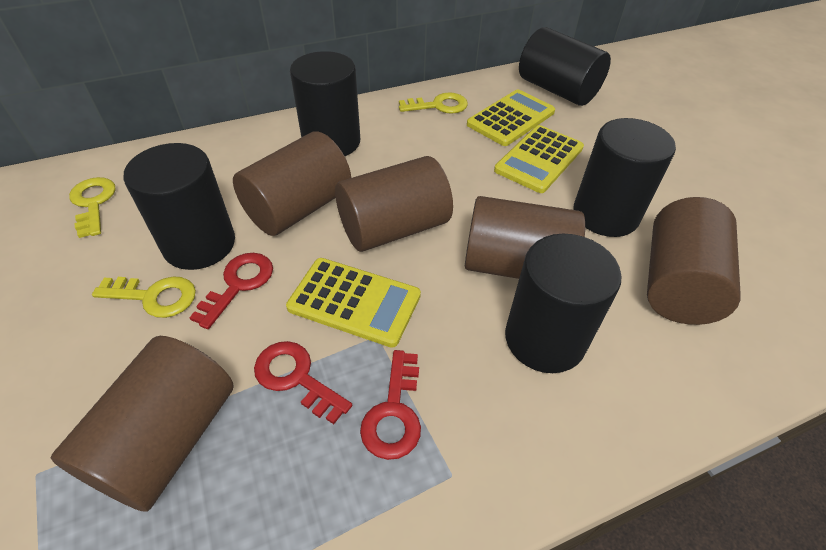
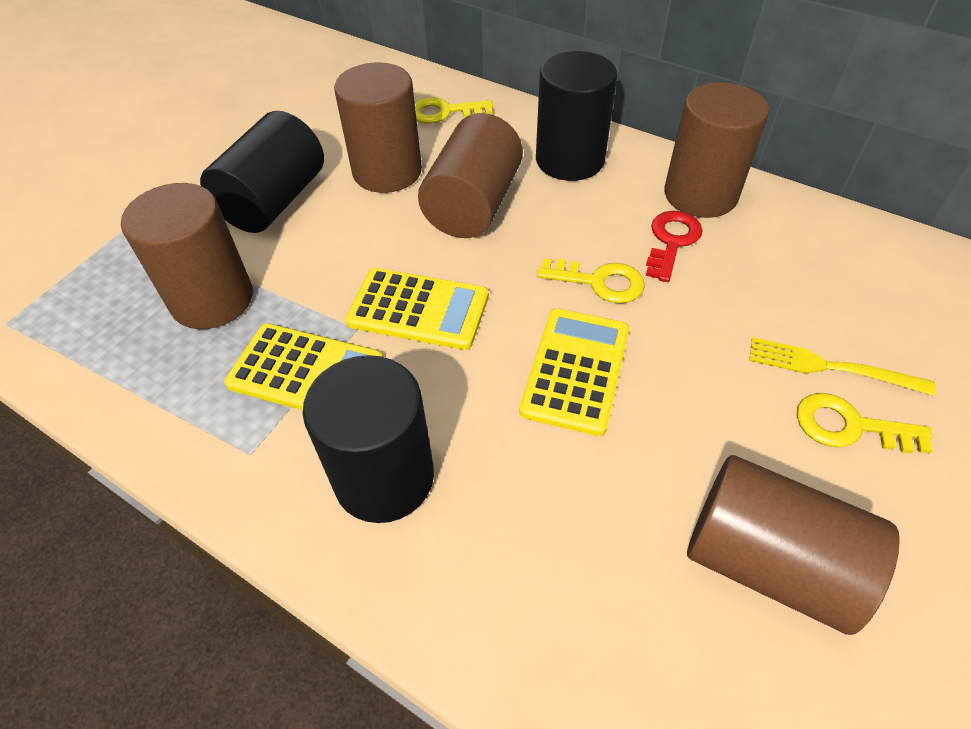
black cylinder: [123,143,235,270] [290,51,360,156] [505,234,622,373] [519,27,611,106] [573,118,676,237] = 5 -> [200,111,324,233] [303,355,434,523] [536,51,617,181] = 3
red key: [189,253,273,329] [254,341,352,424] [360,350,421,460] = 3 -> [646,211,703,282] = 1
yellow fork: none = 0 -> [749,337,936,396] = 1

